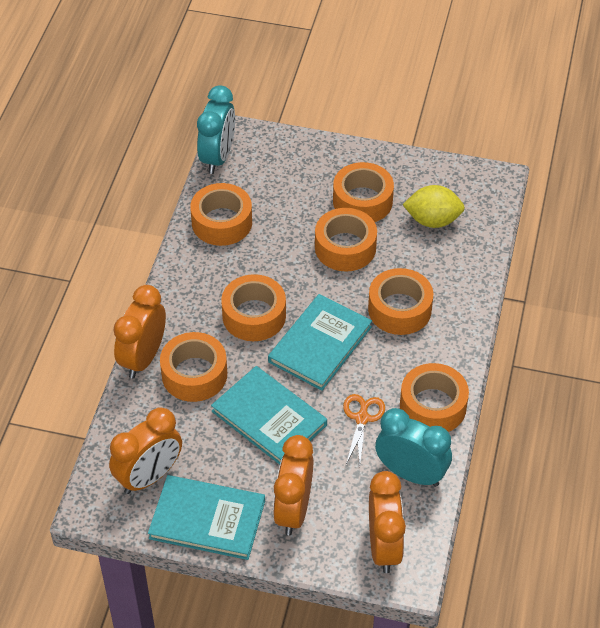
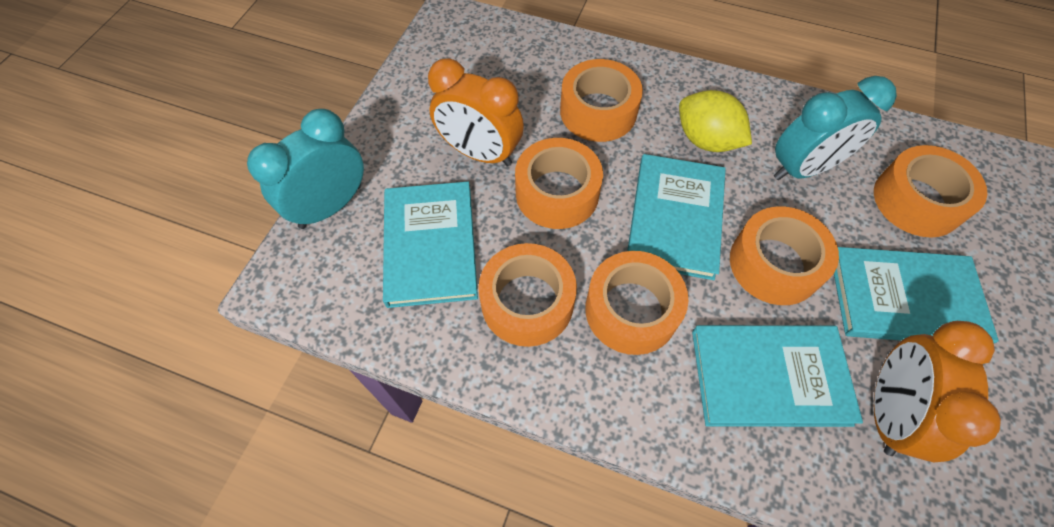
orange clock: [109,407,182,494] [113,285,166,378] [273,435,313,535] [369,471,406,573] = 4 -> [428,58,524,166] [874,321,1001,462] = 2
orange scissors: [343,394,385,465] = 1 -> none = 0
orange tape: [160,332,227,402] [190,183,252,246] [221,274,286,341] [315,208,377,271] [333,162,394,222] [368,268,433,335] [400,363,469,432] = 7 -> [478,243,577,347] [515,138,603,229] [560,59,643,142] [585,251,688,355] [730,206,839,305] [874,145,987,238] = 6
turquoise book: [148,475,265,560] [211,366,327,465] [268,294,372,391] = 3 -> [383,181,478,308] [627,154,726,280] [692,325,863,427] [834,247,999,344] = 4

